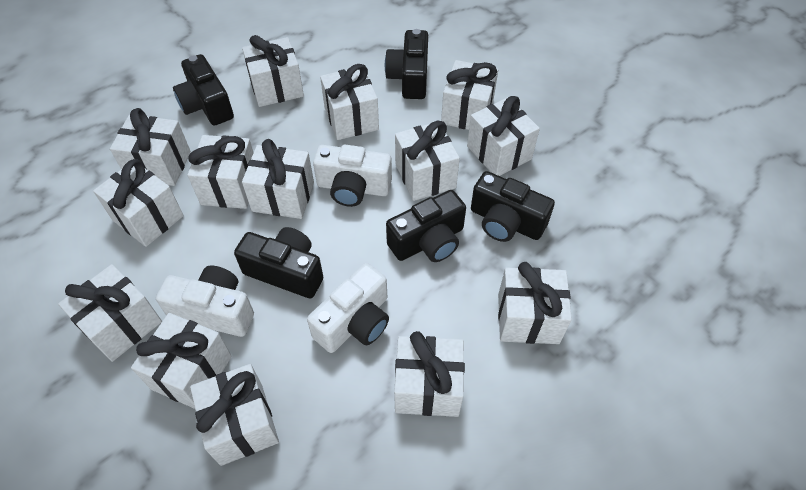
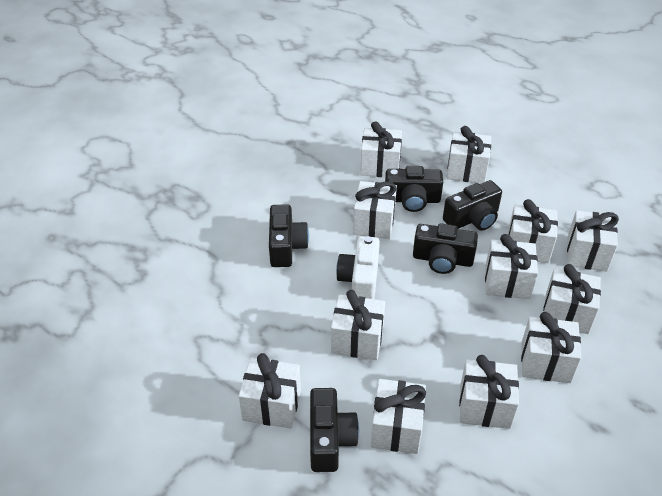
white camera: [156,266,254,337] [307,263,389,353] [313,145,392,207] = 3 -> [336,236,380,299] = 1
white gift: [58,264,162,362] [93,159,184,247] [110,108,191,186] [131,313,232,409] [187,135,254,209] [190,364,279,466] [242,35,304,107] [242,139,314,219] [320,64,379,140] [394,331,465,417] [395,121,460,201] [441,60,498,130] [467,96,540,176] [498,262,572,344] = 14 -> [239,353,301,429] [331,290,385,360] [353,181,397,239] [360,122,402,177] [371,379,426,454] [447,126,491,183] [459,355,519,429] [485,234,538,299] [508,199,558,263] [521,312,582,383] [543,264,601,334] [567,210,619,272] = 12

